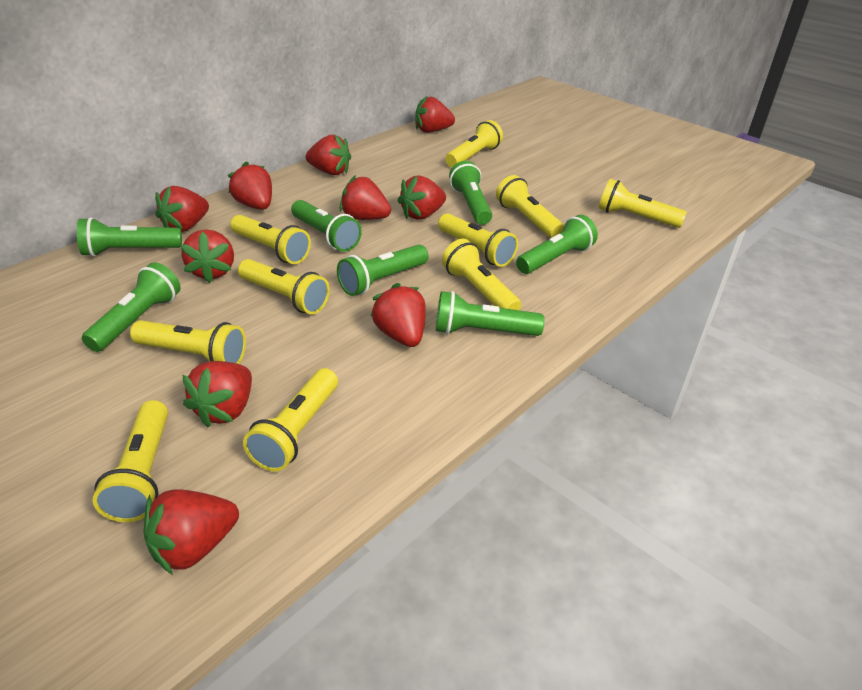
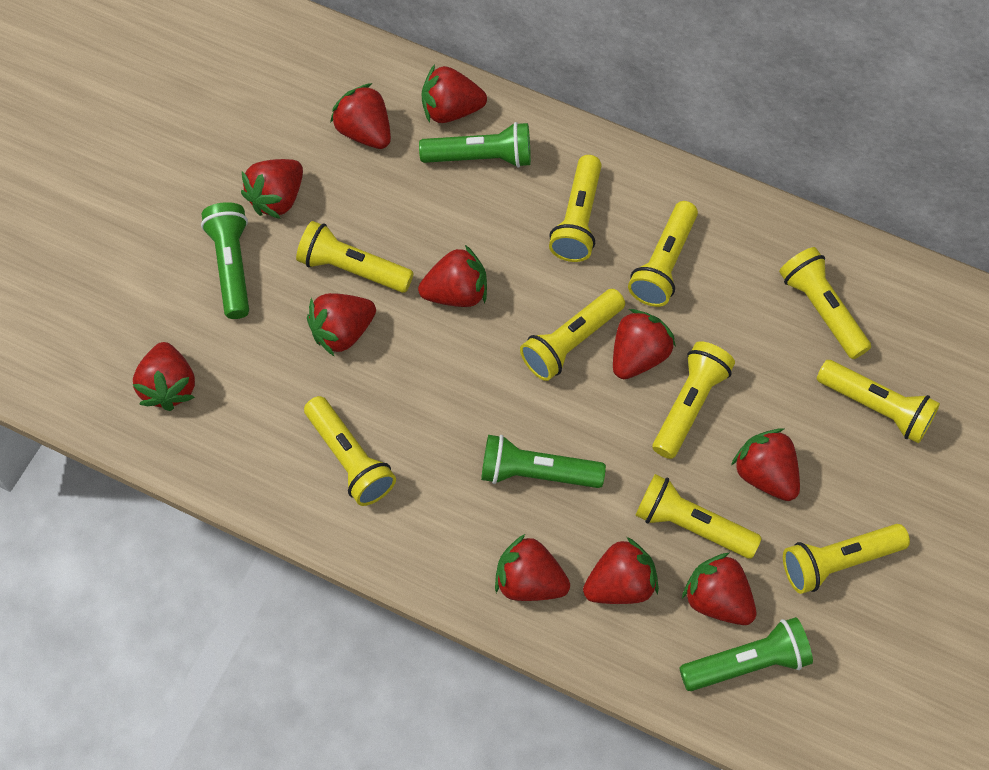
green flashlight: [77,217,182,257] [82,262,181,352] [291,200,362,252] [337,245,429,296] [436,291,545,336] [449,161,492,225] [516,215,598,274] = 7 -> [201,202,249,319] [419,122,531,168] [481,435,606,488] [679,617,813,691] = 4
red strawberry: [144,489,239,575] [155,186,209,232] [180,229,234,283] [183,361,252,427] [228,161,272,210] [305,134,351,175] [340,175,391,220] [371,283,426,347] [398,175,446,220] [415,95,455,133] = 10 -> [133,342,195,411] [241,159,303,219] [307,293,376,357] [330,83,391,149] [418,245,487,307] [421,64,487,123] [495,534,570,601] [583,537,659,604] [613,309,676,379] [682,553,756,625] [731,428,800,501] = 11

